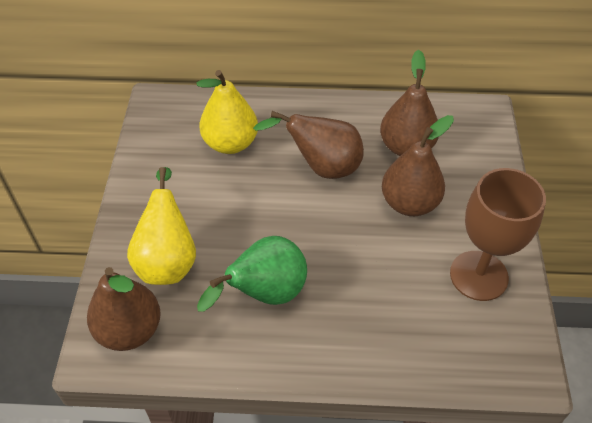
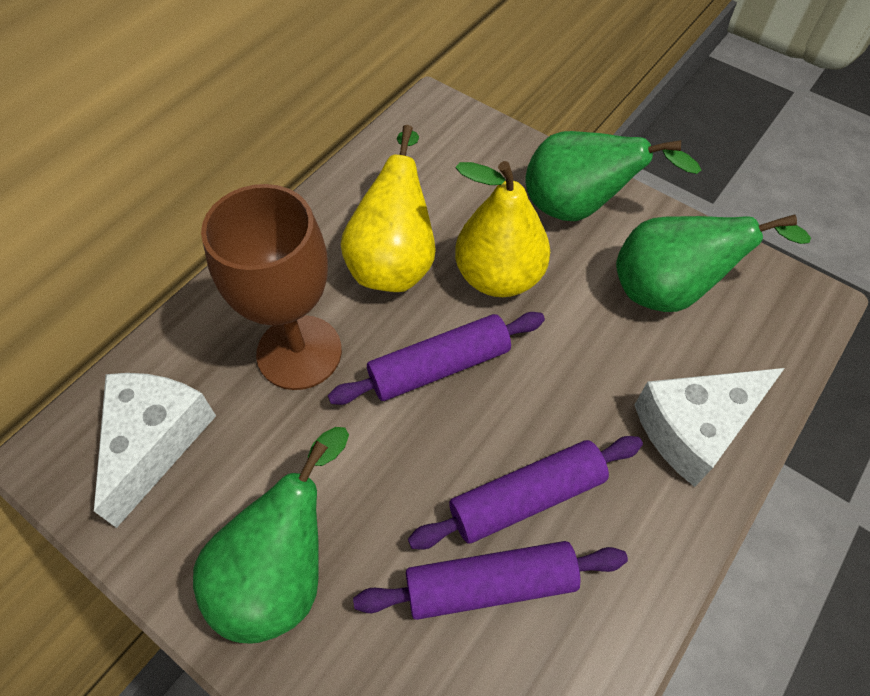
brown pear: [87,267,161,351] [253,111,364,179] [380,50,438,156] [382,115,454,216] = 4 -> none = 0
green pear: [197,236,307,312] = 1 -> [193,427,349,644] [525,131,701,221] [616,215,811,312] = 3
purple rolling pin: none = 0 -> [328,312,545,405] [353,541,628,620] [408,436,643,550] = 3
white cheese: none = 0 -> [94,373,216,528] [635,368,785,487] = 2

